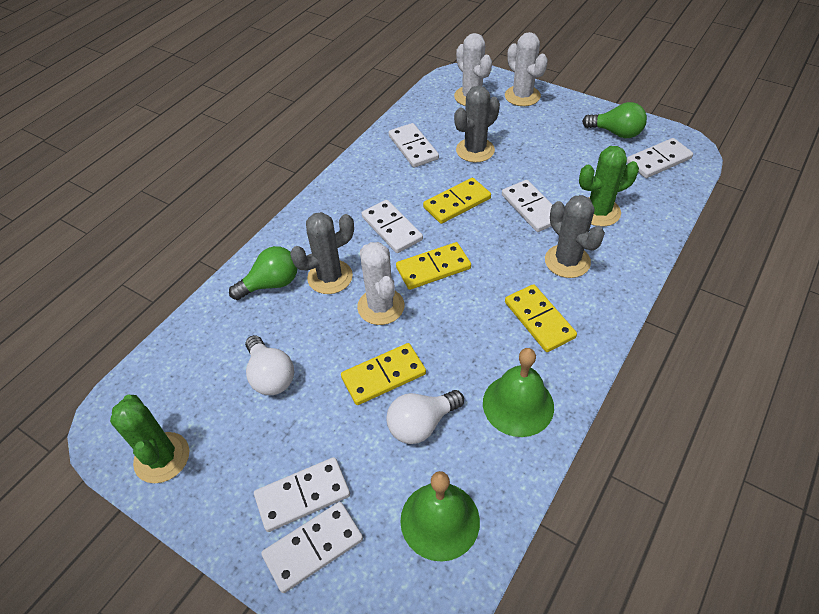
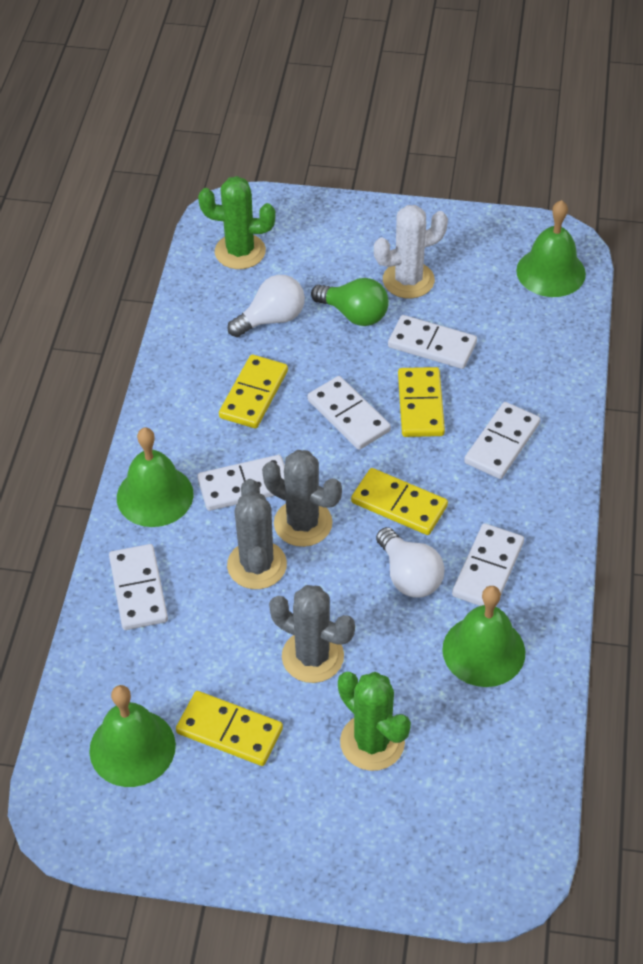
green bell: [400,471,480,562] [483,348,554,437] = 2 -> [89,685,176,787] [117,428,194,527] [442,586,525,687] [516,200,586,297] = 4
green light bulb: [229,246,297,300] [582,102,647,138] = 2 -> [311,278,389,326] = 1
white cactus: [357,242,404,325] [454,33,492,106] [505,32,548,106] = 3 -> [374,205,448,298] = 1

